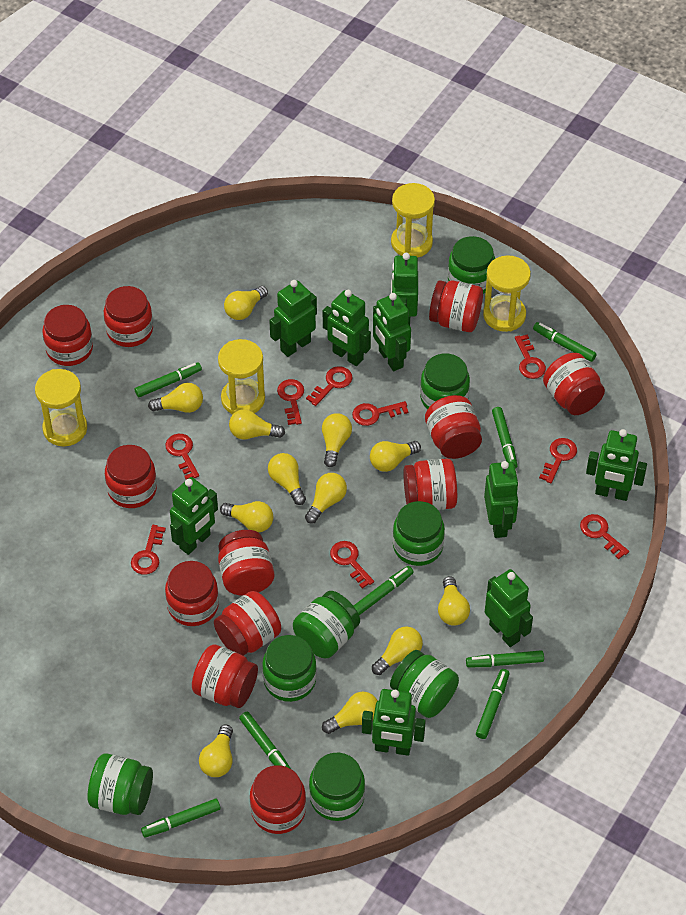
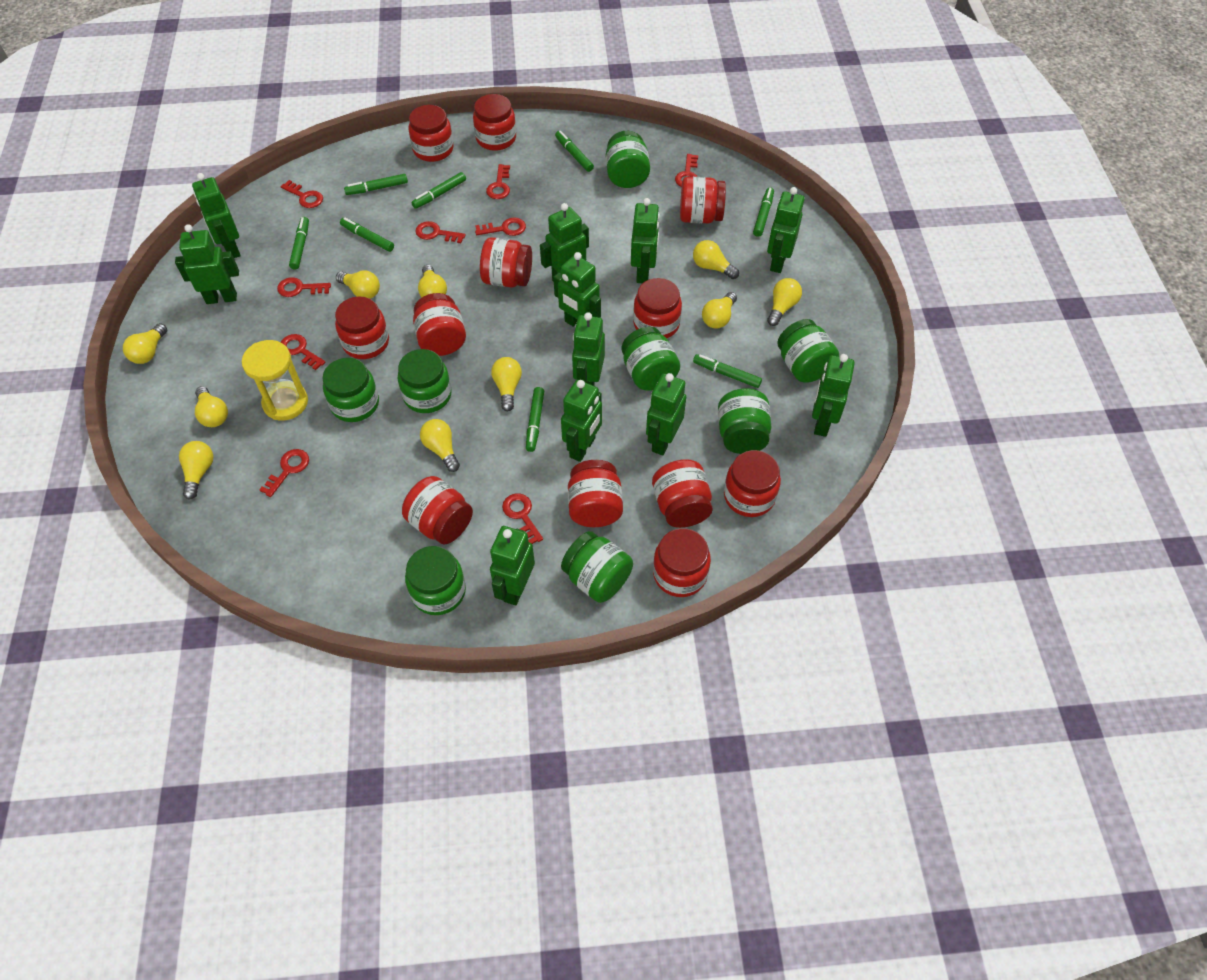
green robot: [170,477,218,555] [269,280,317,357] [323,290,371,366] [362,689,425,756] [373,293,411,371] [391,253,418,326] [484,461,519,538] [485,569,533,647] [586,429,647,501] = 9 -> [175,224,239,304] [192,173,241,258] [490,526,535,605] [540,203,589,282] [553,252,601,327] [561,380,602,462] [572,312,605,386] [631,198,660,283] [646,373,686,455] [767,187,805,273] [812,354,855,437] = 11
yellow hourglass: [35,369,87,446] [218,339,265,415] [391,183,435,258] [483,255,531,332] = 4 -> [242,340,308,421] = 1
yellow light bulb: [148,383,203,413] [199,725,233,777] [220,501,273,532] [224,286,268,320] [229,409,285,440] [268,453,306,505] [305,473,347,524] [322,413,352,467] [322,692,378,734] [370,441,421,472] [372,626,423,675] [438,576,470,625] = 12 -> [123,323,167,364] [179,441,213,499] [195,386,228,427] [336,270,380,299] [418,265,447,297] [420,419,460,472] [491,357,522,411] [693,240,739,279] [702,292,737,329] [767,278,802,326] = 10

